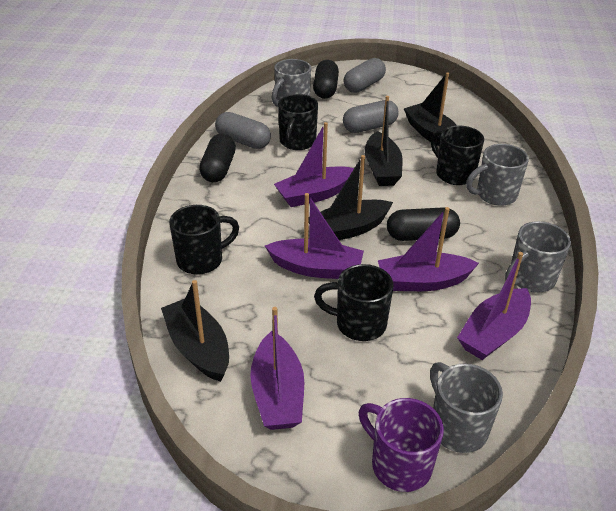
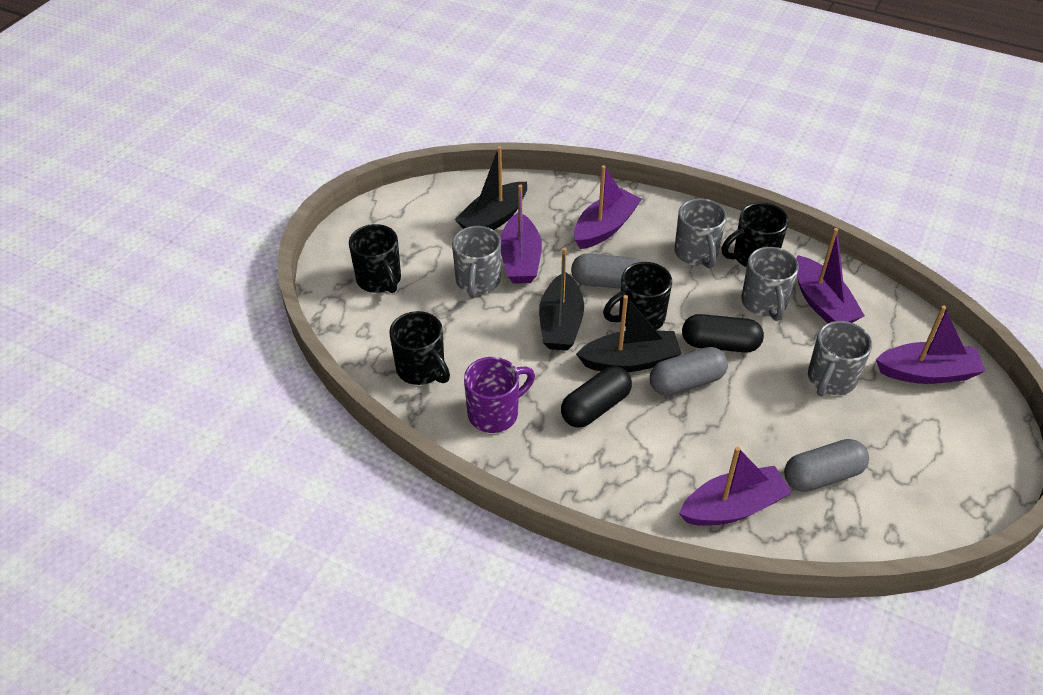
black boat: [161,280,229,382] [309,155,393,240] [365,96,402,186] [404,72,457,146] = 4 -> [455,146,527,230] [539,247,584,351] [576,295,682,372] = 3
black capsule: [199,134,236,182] [313,60,339,99] [387,207,460,241] = 3 -> [561,366,632,428] [682,314,764,353] = 2

